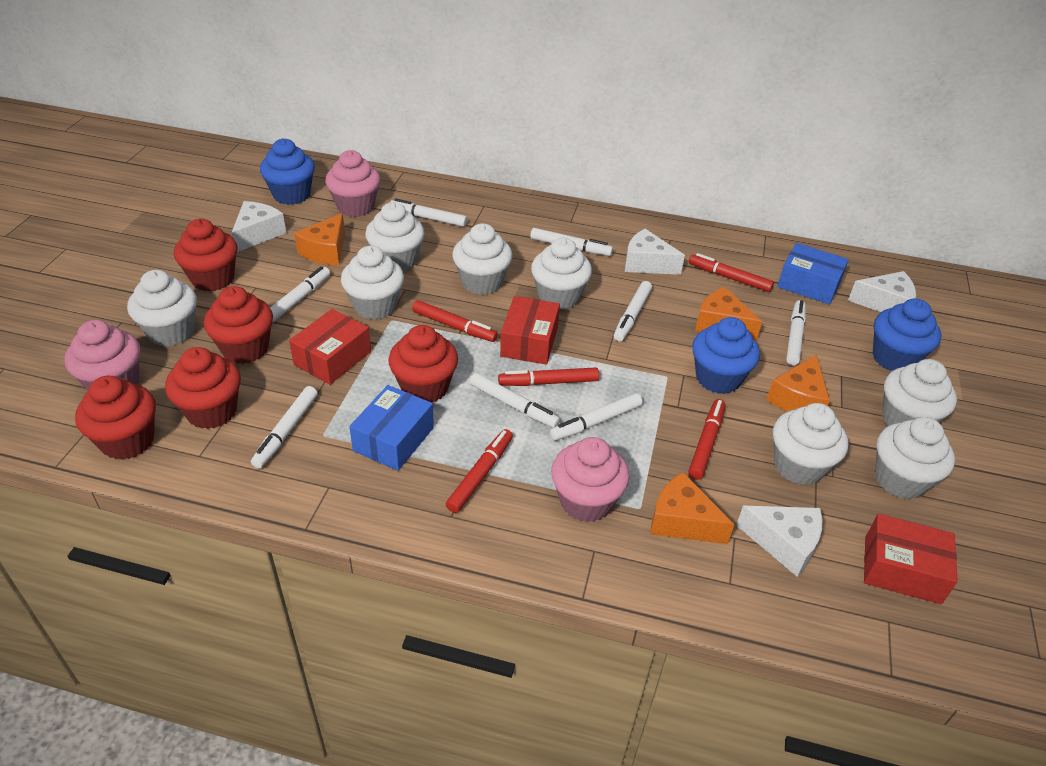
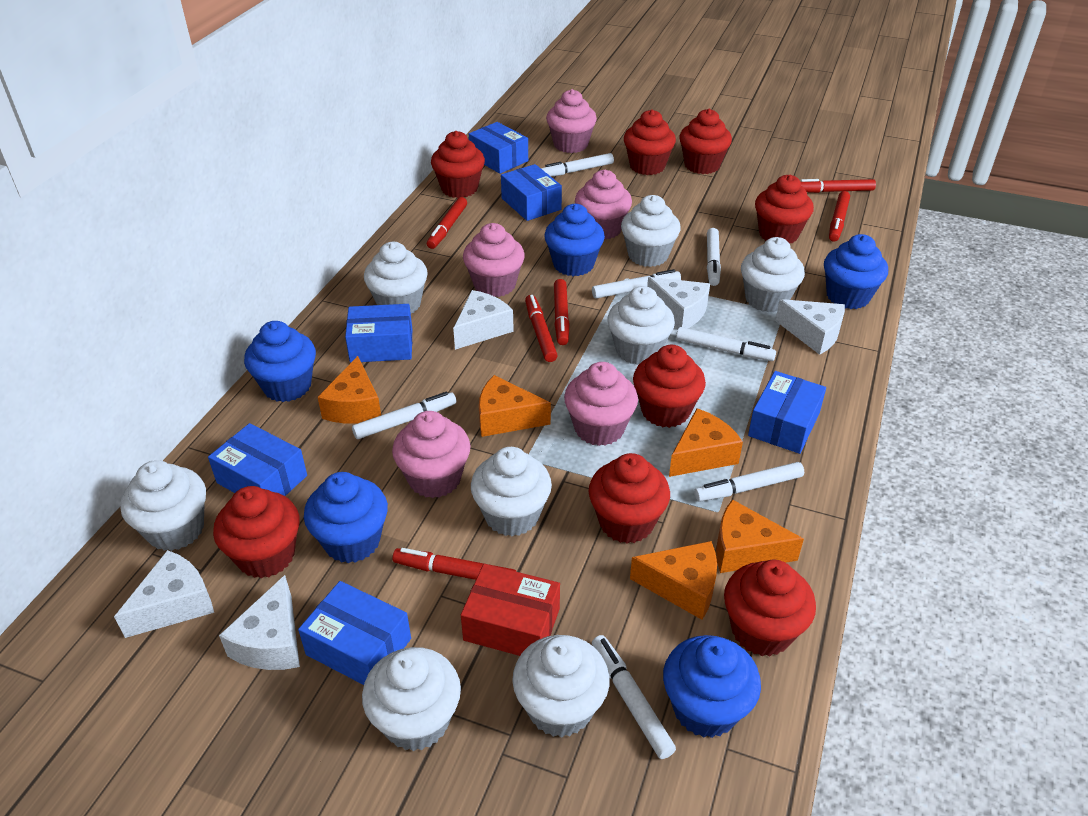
blue box: [349,385,434,471] [777,243,849,304] = 2 -> [208,423,307,496] [298,581,411,685] [345,304,412,363] [469,122,528,174] [501,164,562,221] [748,371,826,454] = 6
blue cupcake: [260,138,315,205] [692,317,760,394] [873,298,942,371] = 3 -> [244,321,316,402] [304,472,388,563] [544,204,605,276] [663,635,761,738] [824,234,888,309] = 5
orange cheese: [294,213,345,265] [650,472,735,544] [695,287,762,341] [766,354,830,412] = 4 -> [318,356,381,424] [479,375,551,437] [630,541,717,620] [669,408,743,477] [716,499,804,573] = 5
pink cupcake: [64,320,140,390] [325,150,380,217] [551,437,630,523] = 3 -> [392,411,471,498] [463,223,525,297] [546,89,597,153] [564,362,638,446] [575,170,632,240] = 5
red box: [289,309,371,385] [500,296,560,365] [864,514,958,604] = 3 -> [461,564,560,656] = 1
red cupcake: [75,376,156,460] [165,347,241,429] [174,219,238,292] [204,286,273,364] [388,325,458,402] = 5 -> [213,486,299,578] [431,131,485,198] [589,453,670,544] [624,110,676,175] [633,345,706,428] [680,109,732,174] [724,560,816,656] [755,175,814,243] = 8
red marker: [412,300,498,342] [446,429,513,513] [498,367,599,386] [688,399,725,480] [689,253,774,292] = 5 -> [392,548,516,580] [427,197,467,249] [525,295,558,362] [554,279,570,345] [801,179,876,193] [829,191,850,242] = 6
white cheese: [232,201,286,252] [625,229,685,275] [736,506,822,577] [848,271,916,312] = 4 -> [114,550,214,638] [219,575,300,670] [453,290,514,350] [647,277,710,329] [775,299,845,355] = 5
white marker: [251,386,318,468] [270,266,330,323] [390,198,467,227] [470,373,560,428] [530,228,613,256] [550,393,643,441] [614,281,652,342] [786,300,806,365] = 8 -> [352,392,456,439] [541,153,614,177] [592,269,681,299] [592,635,676,759] [676,327,776,361] [694,462,804,502] [707,228,721,286] = 7

